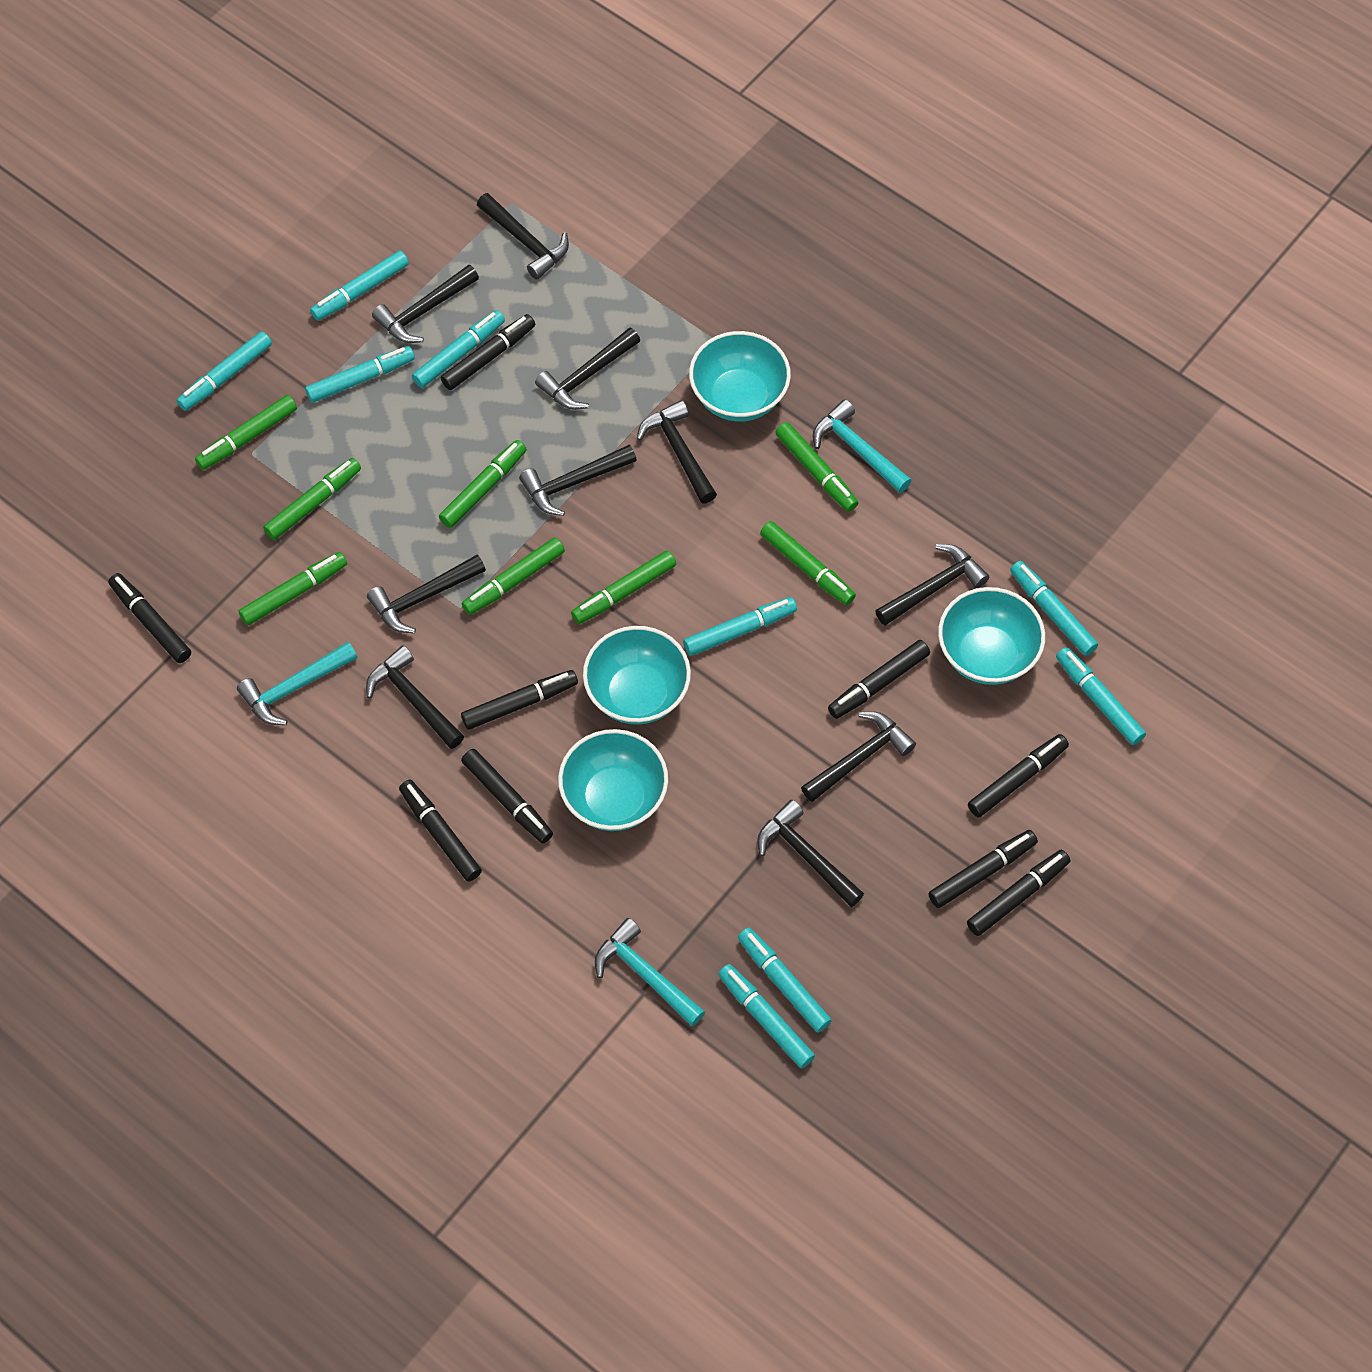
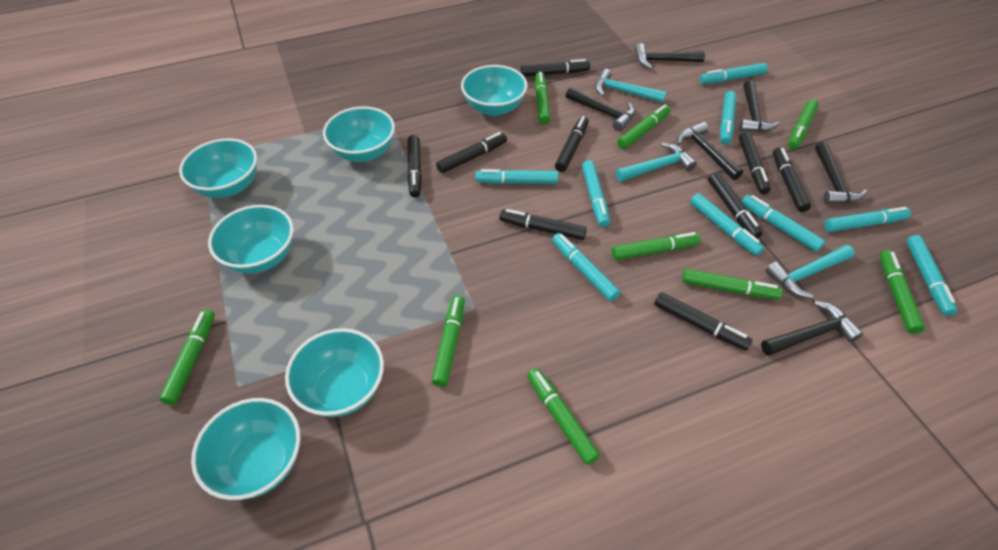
black hammer: [366,645,464,749] [367,555,486,633] [372,265,479,343] [477,193,569,280] [519,445,637,516] [535,327,640,410] [637,400,717,503] [757,800,864,907] [801,711,916,802] [876,544,989,626] = 10 -> [566,87,635,131] [635,43,705,69] [677,122,743,180] [739,80,780,132] [761,301,863,356] [815,142,867,204] = 6
green marker: [195,395,297,470] [239,552,347,625] [263,458,361,540] [439,440,527,528] [462,537,565,615] [571,550,676,624] [760,521,856,605] [775,422,858,512] = 8 -> [159,309,215,405] [432,295,465,387] [527,368,600,465] [535,72,550,125] [612,232,701,260] [617,104,671,149] [682,269,782,300] [788,99,819,149] [879,250,925,334] = 9
turquoise bowl: [558,729,668,831] [583,626,691,725] [689,331,791,422] [938,587,1045,685] = 4 -> [179,138,257,198] [191,398,301,500] [208,205,294,274] [285,328,384,417] [323,106,395,162] [461,65,527,116] = 6

